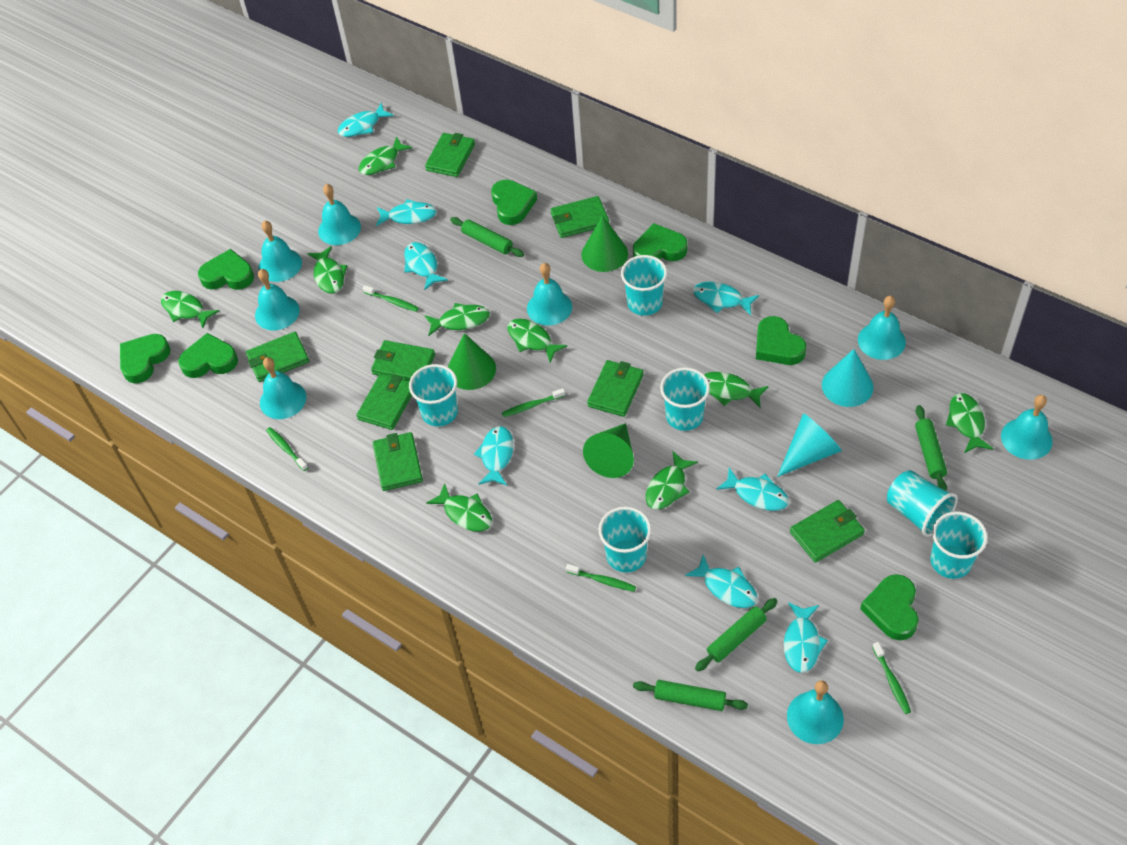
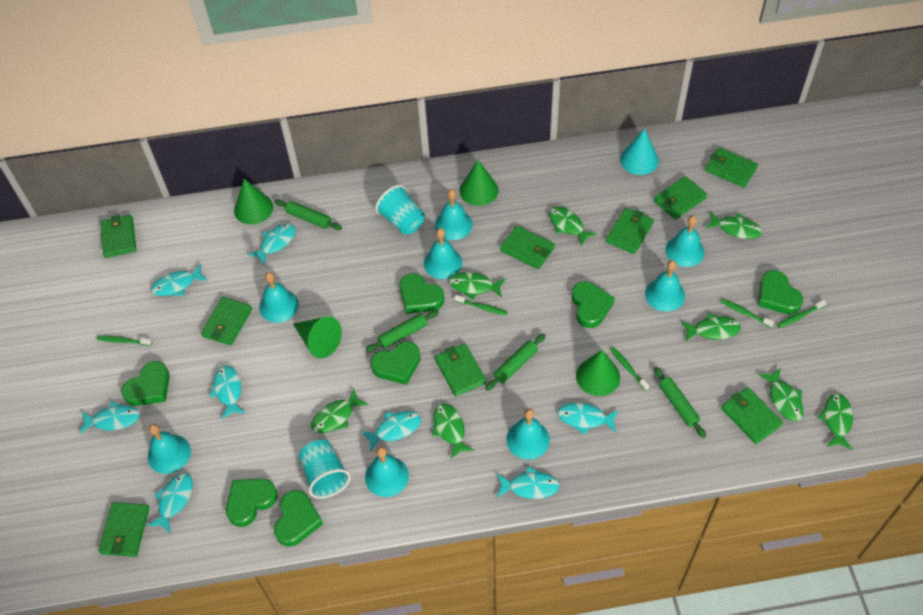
green cone: [448,333,496,390] [581,215,628,272] [583,423,634,478] = 3 -> [234,179,273,225] [293,316,342,358] [460,160,499,206] [576,350,620,396] = 4
green fish: [161,291,219,328] [307,246,347,294] [359,136,412,175] [425,303,490,336] [426,483,492,532] [507,318,568,362] [646,450,698,510] [704,372,769,408] [946,393,993,453] = 9 -> [311,388,368,433] [432,403,474,459] [449,272,505,300] [549,206,597,246] [681,313,741,341] [706,212,762,239] [759,368,803,421] [818,393,853,450] = 8
green wallet: [246,332,309,382] [356,373,412,430] [371,340,435,381] [373,432,423,491] [425,133,475,177] [551,196,609,238] [587,360,644,417] [790,500,865,563] = 8 -> [98,502,150,557] [100,214,137,258] [201,297,252,346] [435,343,486,397] [500,226,555,269] [606,208,654,254] [654,176,707,220] [705,147,758,188] [721,387,783,444] = 9
turquoise cone: [777,413,842,477] [822,349,874,407] = 2 -> [620,129,659,175] = 1
turquoise cup: [409,364,458,426] [599,507,652,572] [621,255,667,316] [660,367,710,431] [887,470,958,537] [930,512,988,579] = 6 -> [299,440,351,499] [375,185,425,235] = 2

